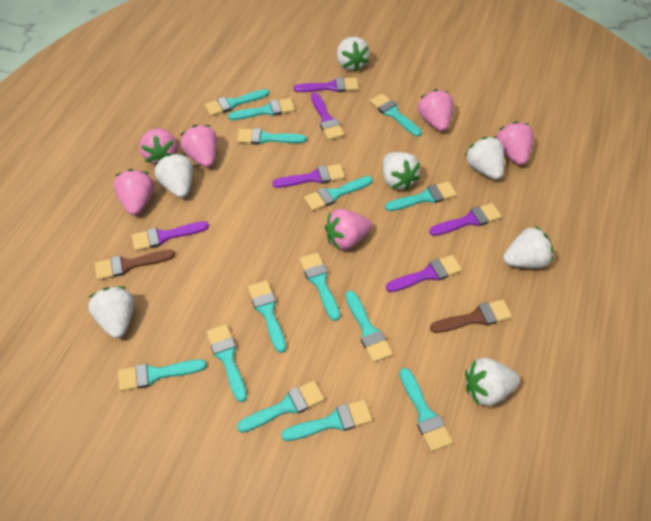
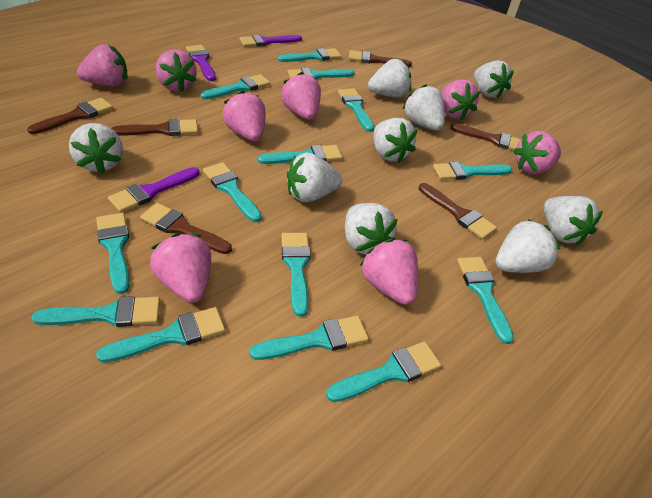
brown brush: [95,250,175,280] [430,300,512,333] = 2 -> [27,98,113,134] [111,119,198,136] [140,203,232,254] [348,50,412,67] [419,183,497,239] [450,123,521,150] = 6
pink strawberry: [114,169,154,215] [139,128,178,165] [180,125,217,167] [325,209,372,250] [417,89,453,131] [496,121,533,165] = 6 -> [77,44,128,86] [150,233,211,303] [156,49,197,92] [223,91,265,141] [281,72,321,120] [360,239,418,305] [441,79,480,120] [513,131,561,175] = 8
purple brush: [132,221,209,251] [273,164,345,188] [294,77,359,92] [311,93,344,140] [386,255,462,292] [429,203,502,236] = 6 -> [108,167,200,213] [186,45,216,81] [239,35,302,47] = 3
white strawberry: [88,286,134,338] [154,154,193,198] [337,37,370,72] [383,152,420,191] [465,137,504,180] [465,358,520,406] [503,226,553,268] = 7 -> [69,123,123,174] [287,152,342,202] [345,203,397,255] [368,59,411,97] [373,118,417,163] [403,84,445,130] [474,60,514,99] [495,219,561,273] [543,196,603,246] = 9

